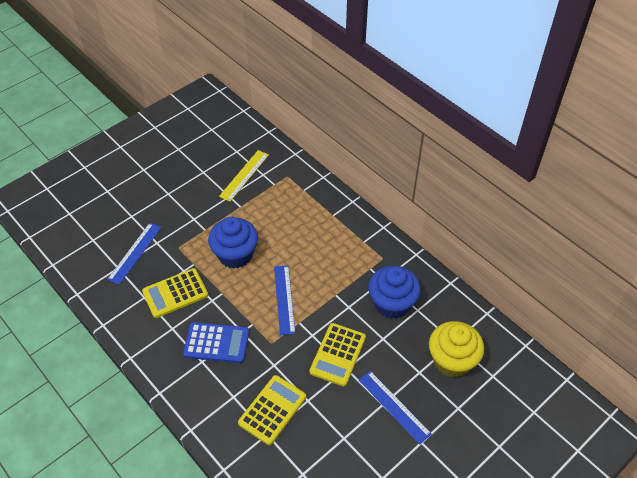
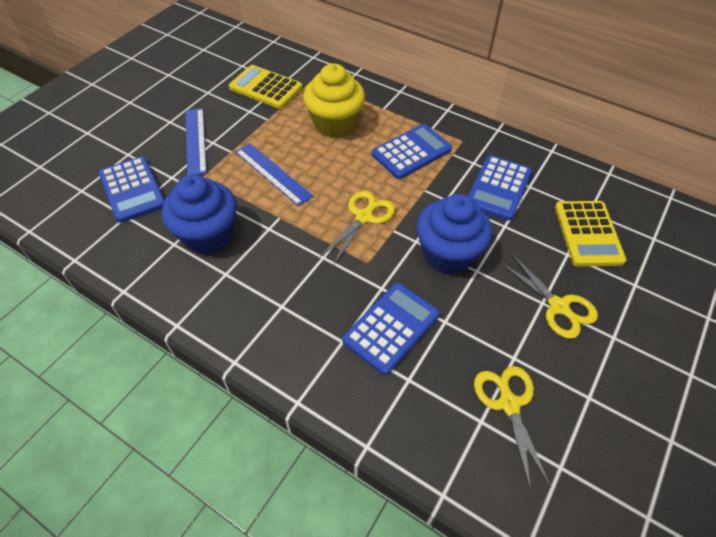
blue calculator: [183,322,249,363] = 1 -> [99,156,165,223] [342,283,440,375] [372,124,452,179] [468,155,532,220] = 4
blue ruler: [107,223,162,285] [274,265,296,335] [359,371,432,444] = 3 -> [186,108,207,175] [235,143,313,206] = 2
yellow calculator: [142,268,208,318] [238,375,306,445] [309,323,366,387] = 3 -> [229,65,302,109] [555,201,626,266] = 2
yellow ruler: [219,150,269,202] = 1 -> none = 0
yellow scissors: none = 0 -> [320,191,395,264] [474,366,551,491] [499,253,598,339] = 3

